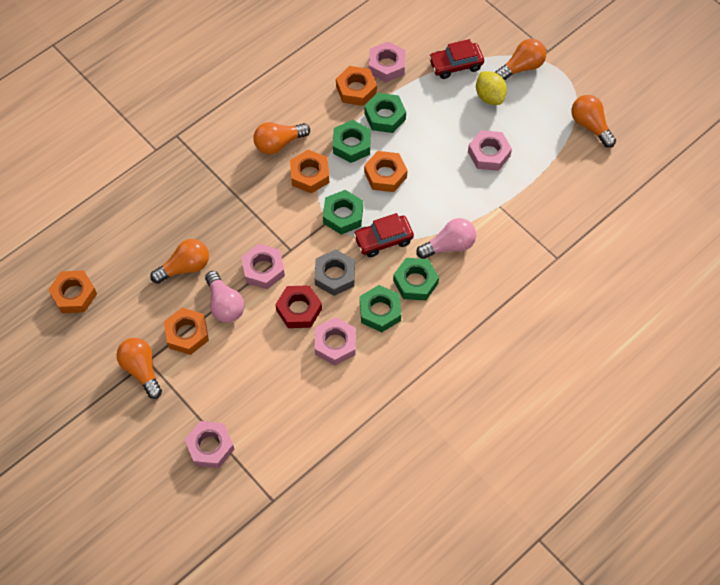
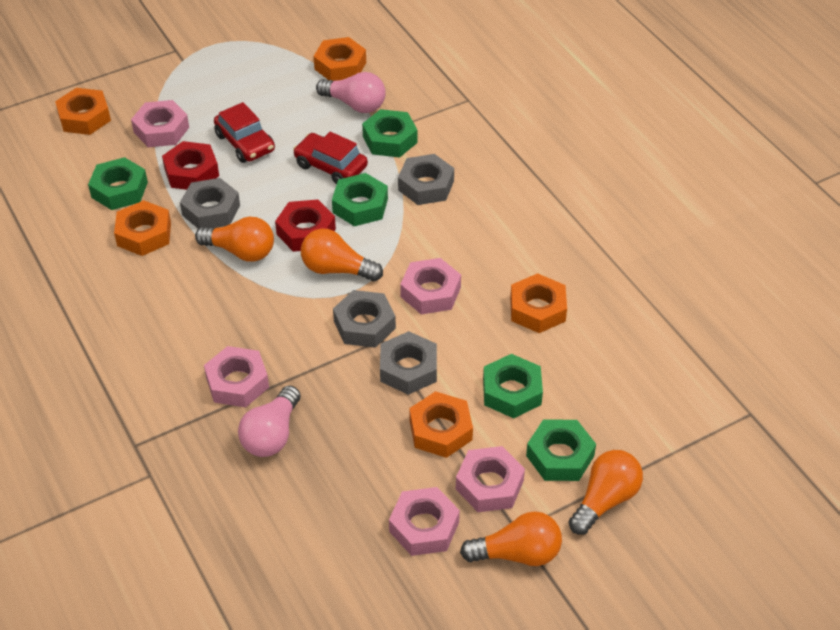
grey nut: [315,249,355,296] = 1 -> [180,178,240,229] [333,290,396,348] [380,331,437,395] [398,154,454,205] = 4
orange light bulb: [117,338,162,399] [150,239,209,284] [254,122,310,154] [495,39,546,80] [572,95,616,148] = 5 -> [195,217,274,262] [301,229,383,281] [460,511,562,566] [568,450,643,535] = 4
red nut: [275,285,322,328] = 1 -> [162,141,219,190] [275,199,336,252] = 2
yellow lemon: [476,71,507,105] = 1 -> none = 0

